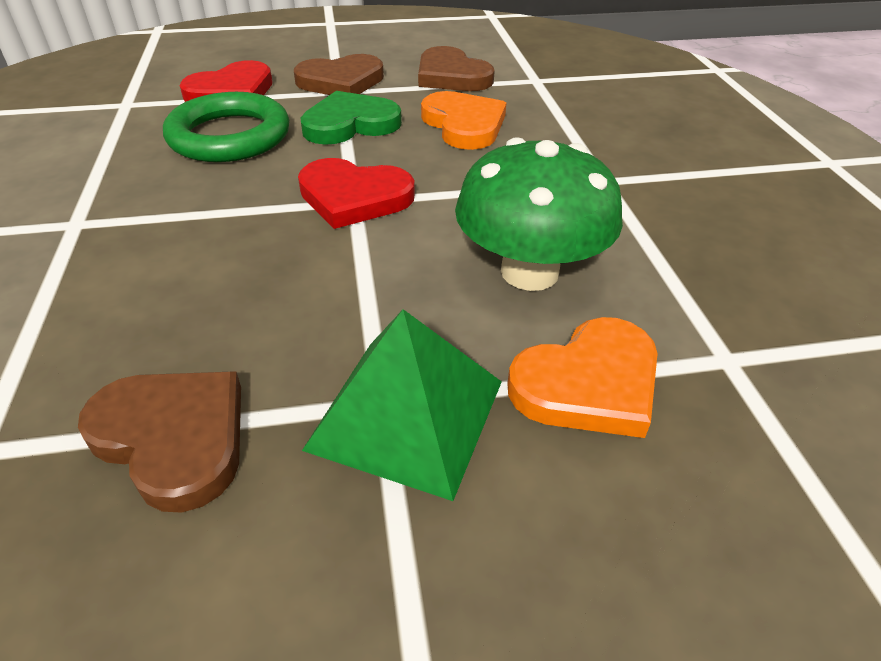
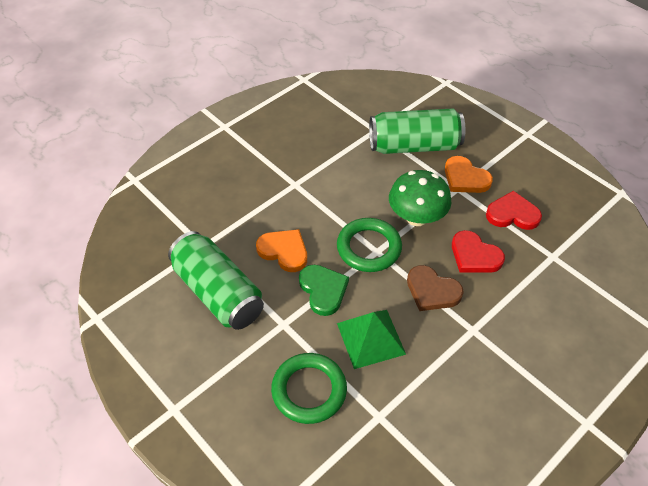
brown heart: [78,371,241,513] [294,54,384,95] [418,46,495,91] = 3 -> [407,265,464,311] = 1
green can: none = 0 -> [168,231,264,330] [369,108,465,154] = 2
green ring: [163,92,289,162] = 1 -> [271,353,347,424] [337,218,402,272] = 2

